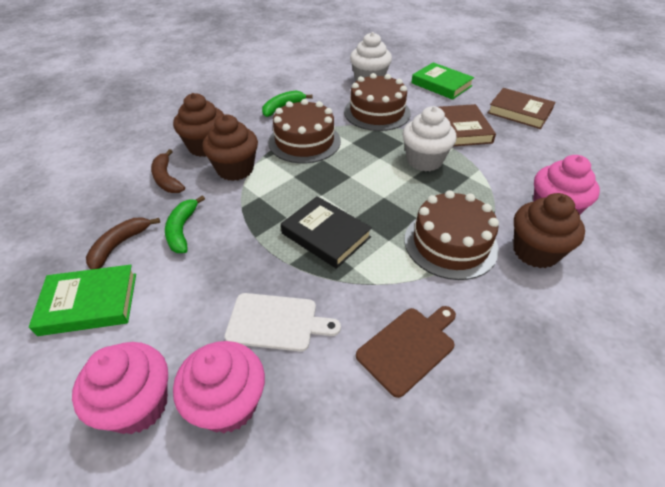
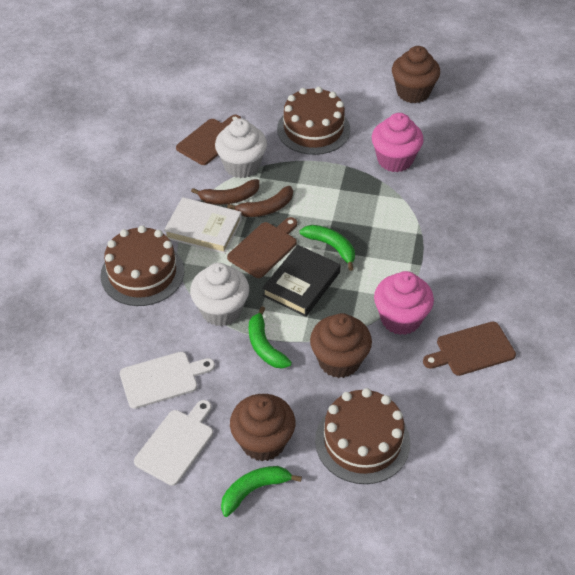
brown book: [439,104,496,146] [488,88,555,129] = 2 -> none = 0
brown cutting board: [356,306,456,398] = 1 -> [176,115,241,165] [227,217,297,278] [423,322,516,376] = 3
green banana: [165,195,205,253] [262,91,312,117] = 2 -> [221,466,302,517] [249,306,292,369] [300,225,355,271] = 3
green book: [29,265,136,336] [411,62,474,100] = 2 -> none = 0
pink cupcake: [72,342,168,434] [173,341,265,433] [533,155,600,214] = 3 -> [372,113,424,172] [374,271,434,335] = 2
white book: none = 0 -> [164,197,242,254] = 1
white cutting board: [225,293,341,352] = 1 -> [120,352,215,409] [134,400,213,486] = 2

